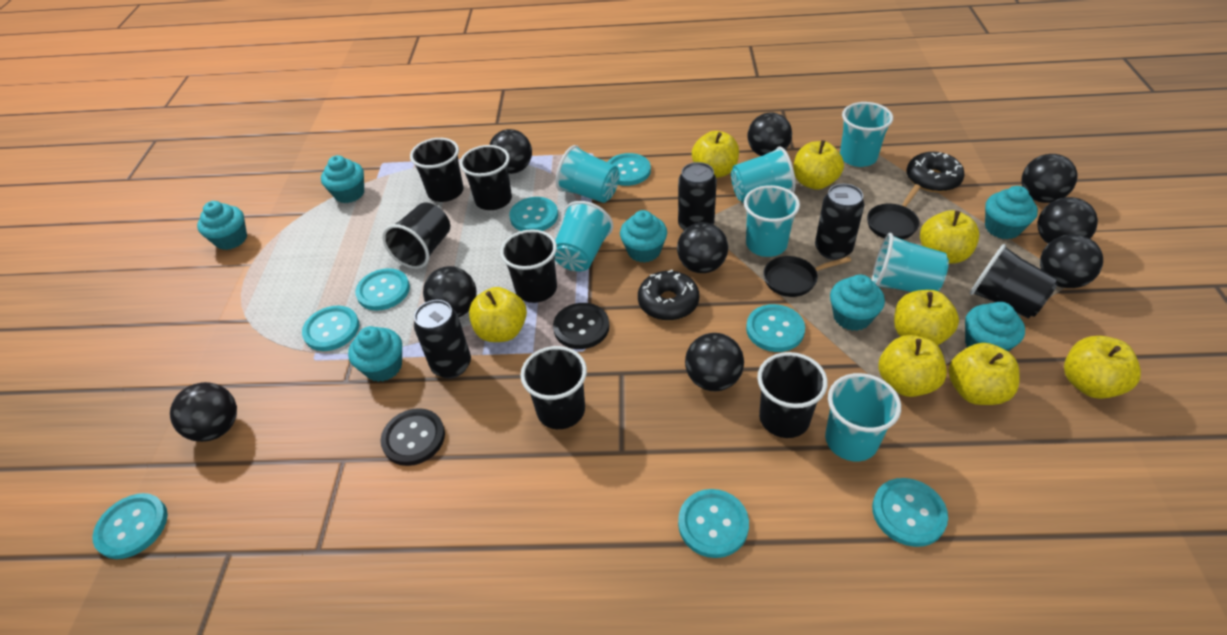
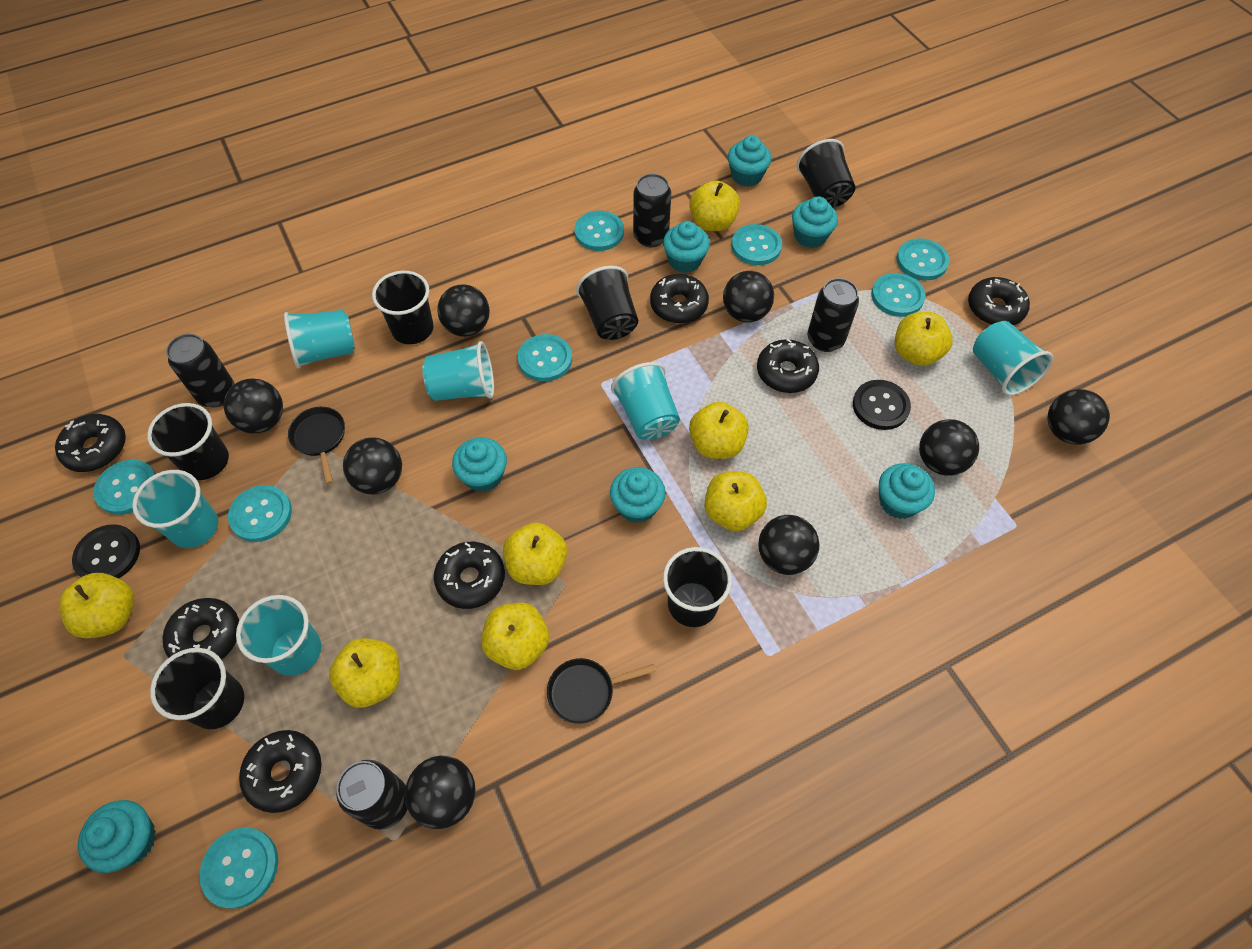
black ball: [170,382,237,442] [423,266,477,317] [489,129,532,174] [677,222,728,273] [685,333,744,391] [748,112,792,156] [1021,154,1077,203] [1037,197,1098,244] [1040,234,1103,288] = 9 -> [223,379,283,434] [343,437,402,495] [405,756,476,829] [437,284,490,337] [723,271,774,322] [758,515,820,575] [919,419,979,476] [1047,389,1110,445] = 8
black can: [414,300,471,379] [678,162,717,231] [815,184,864,260] = 3 -> [166,334,235,407] [336,760,407,829] [633,174,671,247] [807,278,859,352] = 4
black cup: [382,203,450,269] [410,138,464,202] [460,145,512,210] [500,229,557,303] [520,346,587,429] [757,352,828,438] [970,244,1058,319] = 7 -> [147,403,229,480] [150,648,244,729] [372,271,434,344] [576,266,638,340] [663,547,732,627] [797,139,855,208] = 6
black donut: [638,270,699,321] [906,152,965,192] = 2 -> [55,414,126,472] [162,598,239,660] [239,730,321,813] [434,542,505,609] [650,274,709,324] [757,339,819,393] [968,277,1030,325] = 7
turquoise cup: [555,201,613,271] [556,145,620,203] [731,146,796,203] [744,185,800,257] [825,373,901,461] [840,102,893,167] [872,233,949,292] = 7 -> [132,470,218,548] [236,595,321,676] [284,310,355,368] [422,341,494,401] [611,362,680,440] [973,321,1053,396] = 6

